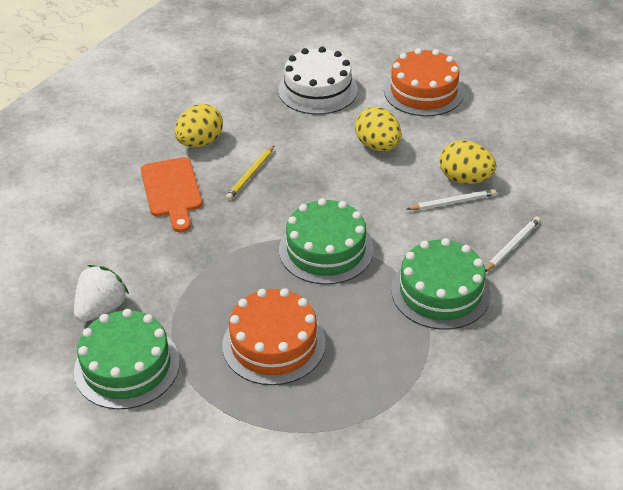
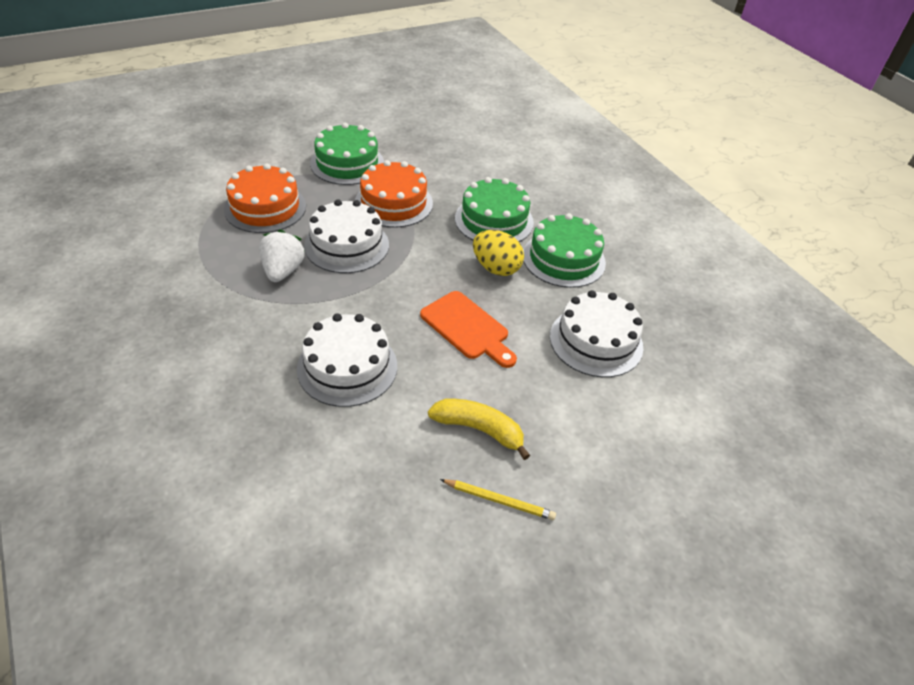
white cake: [278,47,358,115] = 1 -> [297,313,397,407] [304,199,389,273] [550,290,643,377] = 3
white pencil: [407,189,496,210] [485,216,540,272] = 2 -> none = 0
yellow banana: none = 0 -> [428,399,530,460] = 1
yellow egg: [175,104,223,147] [355,107,401,151] [440,140,496,184] = 3 -> [473,230,524,276] = 1

